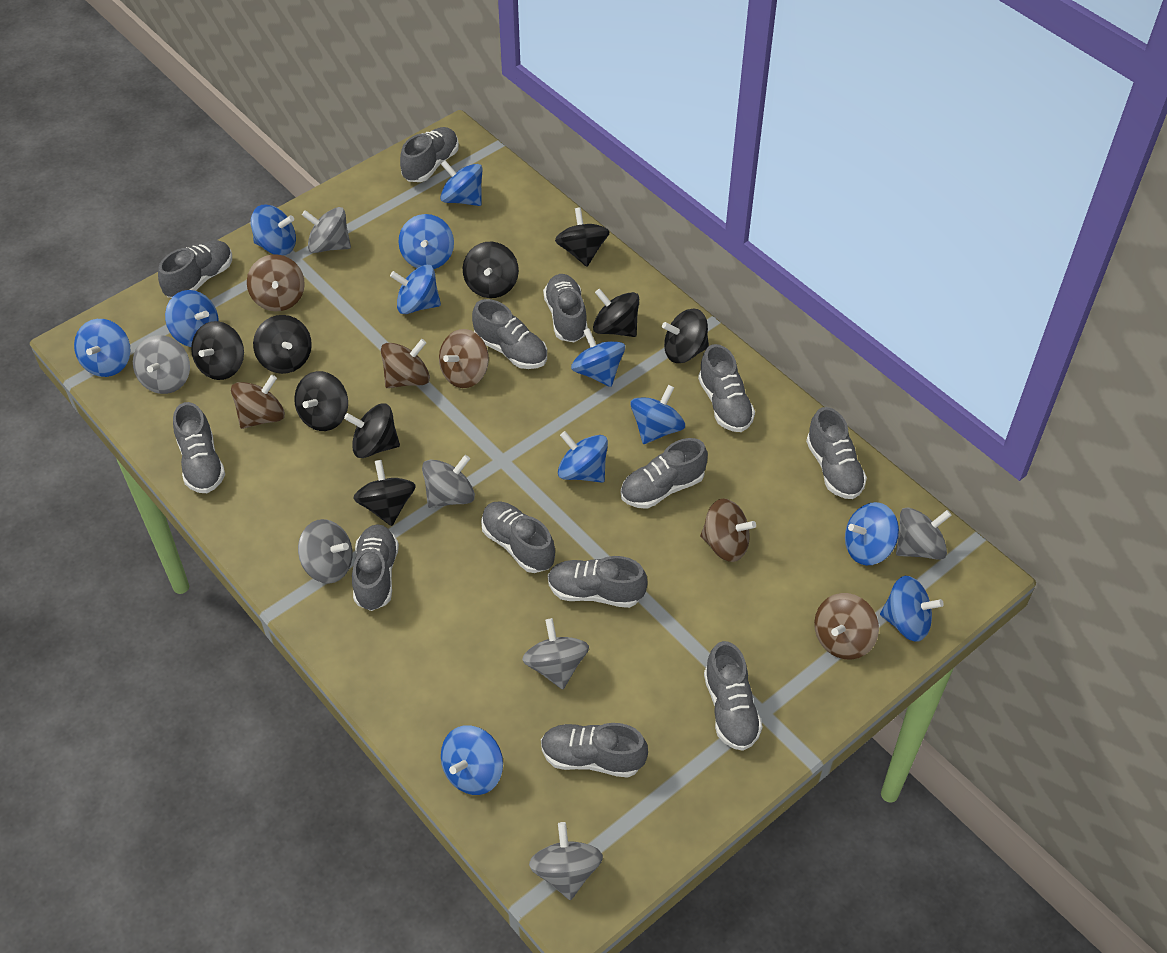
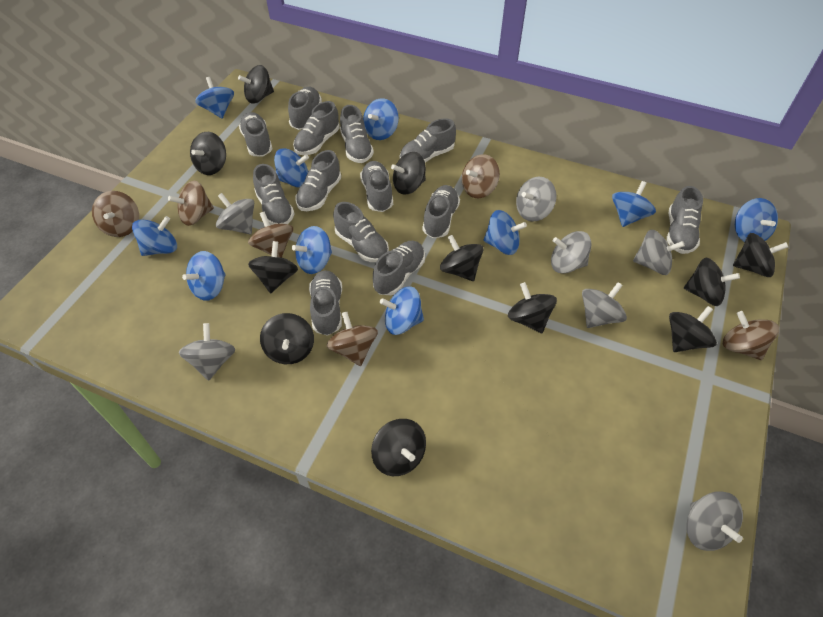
black spinning top: [191,321,244,380] [253,315,312,374] [294,371,348,431] [344,403,400,458] [353,460,416,526] [463,242,519,298] [555,207,610,266] [593,289,639,337] [662,309,709,363] = 9 -> [190,132,226,175] [238,65,274,104] [248,241,298,293] [260,313,314,364] [371,419,426,476] [391,152,426,195] [440,235,483,281] [508,282,557,333] [669,306,717,352] [684,258,740,306] [733,233,788,277] = 11
blue spinning top: [74,319,130,377] [165,290,219,347] [251,204,296,255] [390,265,441,314] [398,214,454,269] [440,160,482,206] [441,725,503,795] [558,431,608,483] [571,328,625,387] [630,385,685,444] [845,502,899,566] [880,576,944,642] = 12 -> [132,216,177,256] [182,251,226,301] [195,77,234,118] [274,148,309,187] [292,226,332,274] [363,98,399,140] [380,286,424,335] [483,210,527,255] [612,181,656,227] [735,198,778,242] = 10

